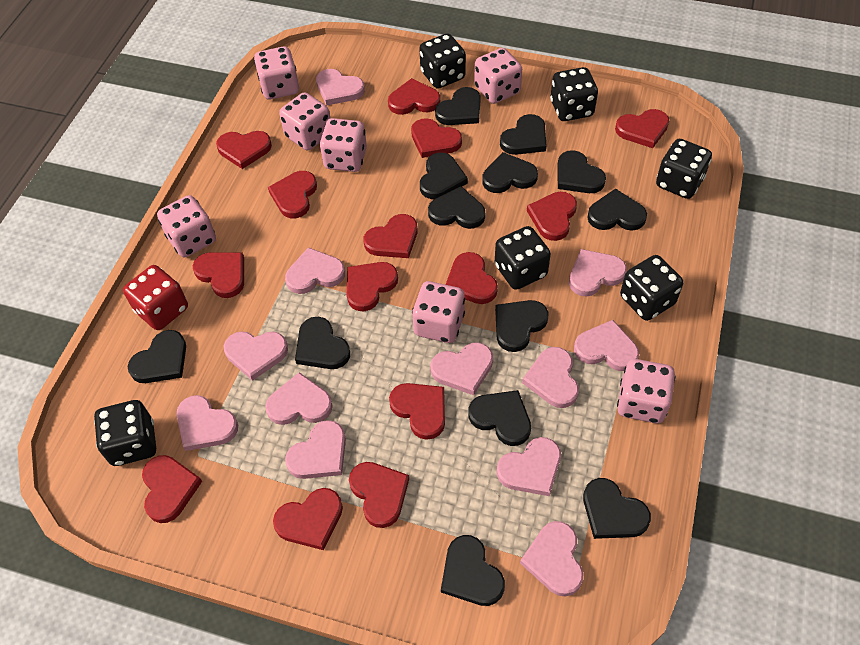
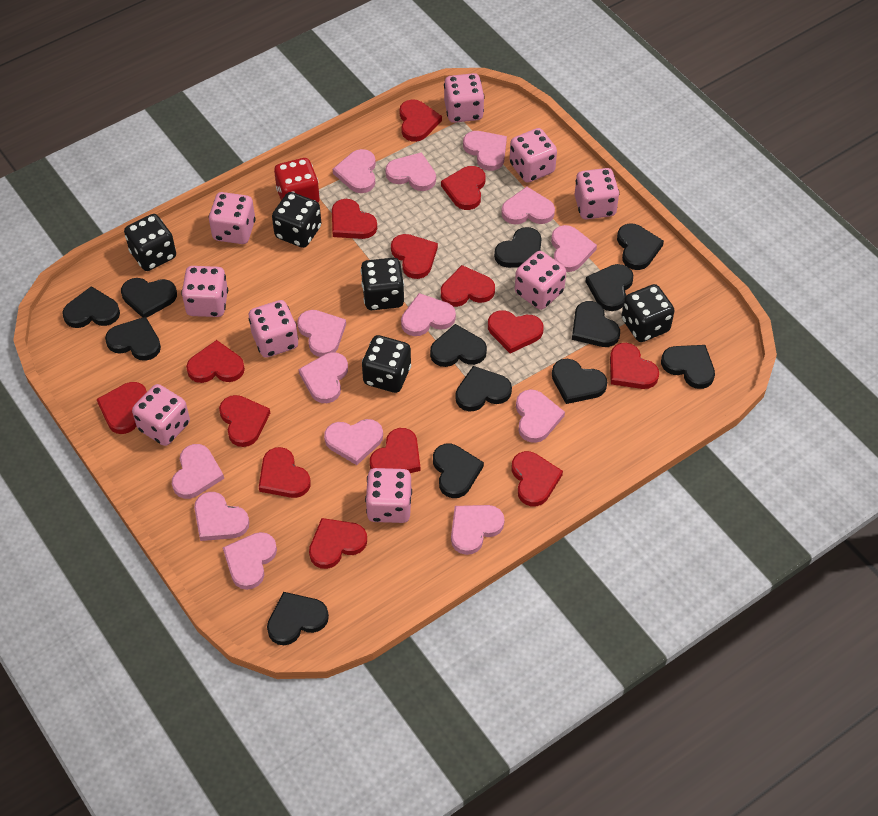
black dice: [94,400,156,466] [419,33,466,89] [495,226,551,290] [550,67,598,121] [620,255,683,321] [656,139,712,199] = 6 -> [124,214,176,271] [272,192,321,248] [361,258,404,310] [362,335,411,393] [622,284,675,342] = 5
pink dice: [157,195,216,257] [254,46,299,99] [279,92,330,150] [320,118,367,172] [412,281,465,343] [474,48,522,104] [617,359,675,423] = 7 -> [132,384,190,446] [181,266,228,317] [209,192,256,244] [249,300,298,358] [365,468,412,523] [444,73,485,123] [509,128,557,183] [515,251,566,310] [575,168,620,219] = 9
pink heart: [177,395,238,451] [224,331,288,381] [265,372,333,425] [285,247,345,294] [285,420,346,479] [316,69,365,106] [430,342,493,395] [497,437,561,496] [520,521,583,596] [522,347,579,408] [569,249,627,297] [574,320,639,371] = 12 -> [172,444,224,499] [194,492,250,541] [223,532,277,590] [297,310,346,357] [299,352,348,403] [324,419,383,465] [333,149,376,193] [385,152,436,191] [401,293,456,336] [451,505,505,555] [463,131,507,171] [501,187,555,225] [516,389,565,443] [551,225,597,272] = 14

